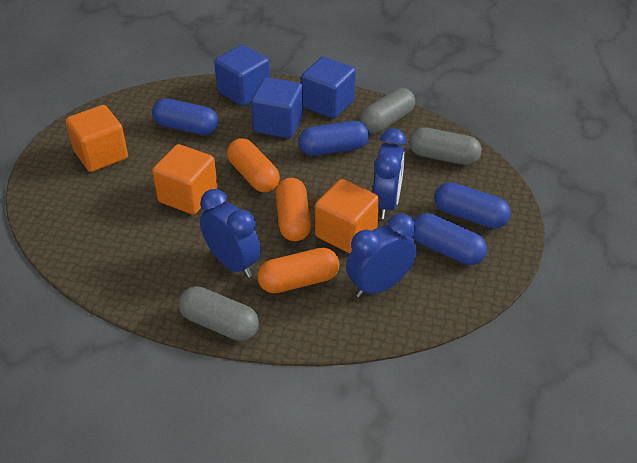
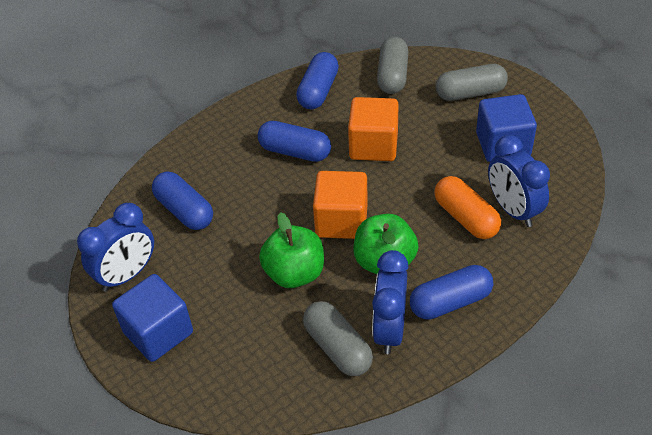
blue cube: [214,45,270,106] [251,77,303,138] [301,57,356,119] = 3 -> [112,274,193,362] [476,94,537,162] = 2
green apple: none = 0 -> [259,212,324,288] [353,214,418,274] = 2
orange capsule: [227,138,280,193] [257,248,340,293] [276,178,311,241] = 3 -> [434,176,501,239] = 1
orange cube: [66,105,128,172] [152,144,218,215] [315,179,379,254] = 3 -> [313,171,368,239] [348,97,399,161] = 2

